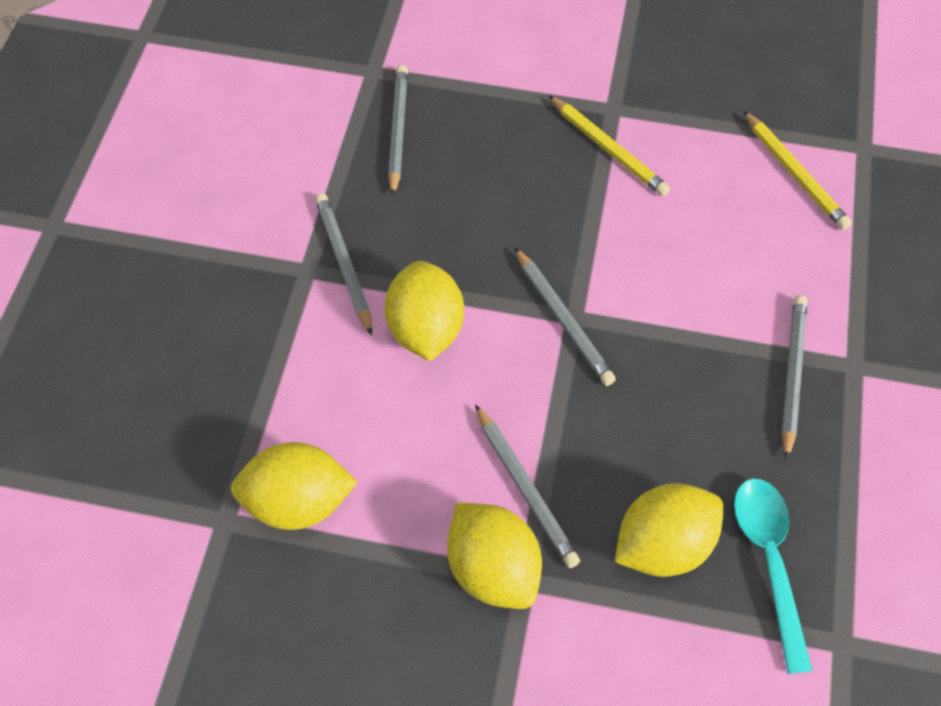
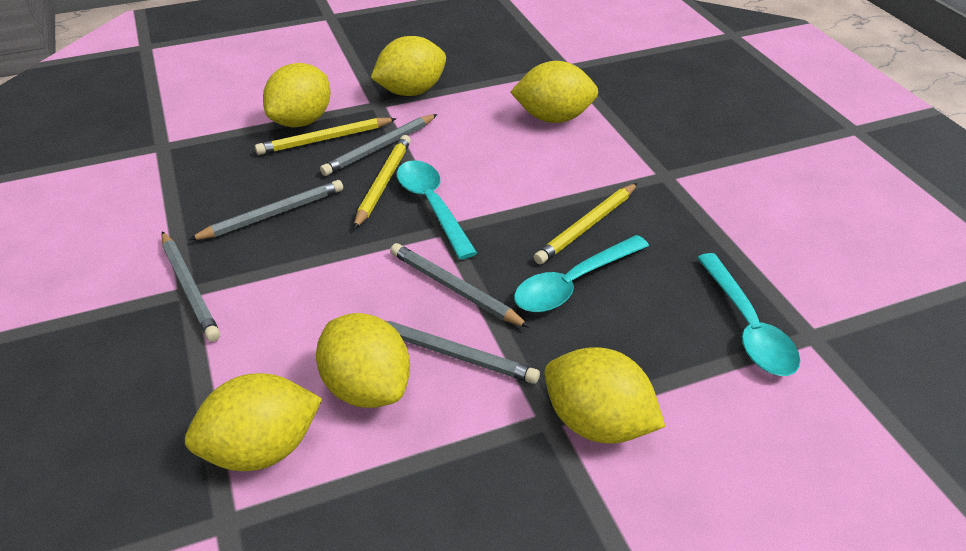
turquoise spoon: [734,478,812,674] = 1 -> [397,160,477,260] [514,235,649,312] [697,253,800,376] = 3
yellow lemon: [231,442,358,530] [384,261,464,361] [447,502,542,609] [615,483,724,577] = 4 -> [185,373,322,471] [263,63,331,127] [316,313,410,408] [371,36,446,96] [510,61,598,123] [544,347,665,444] = 6
yellow pencil: [548,95,670,196] [743,110,852,230] = 2 -> [255,118,397,155] [354,135,411,229] [534,183,638,264] = 3

